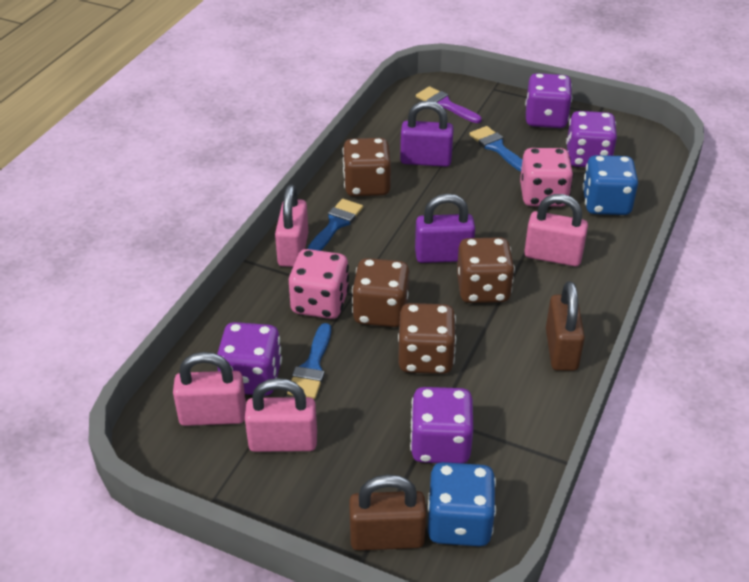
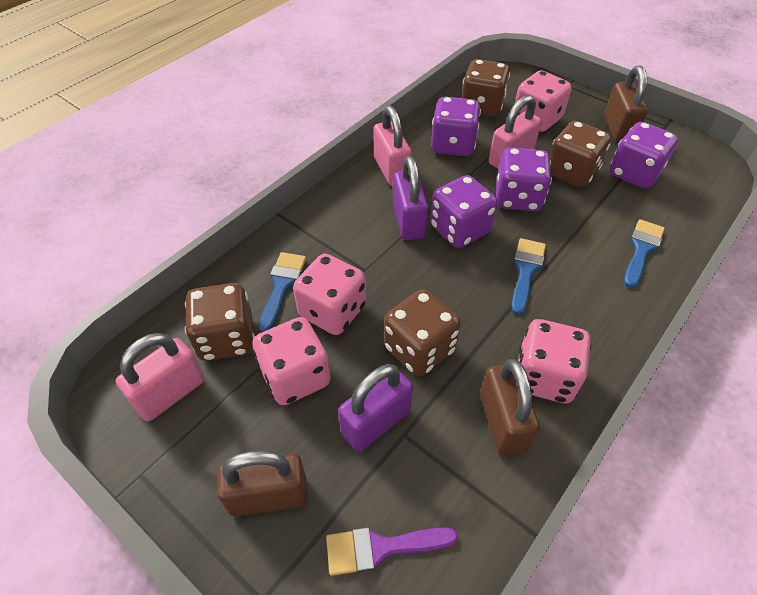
blue dice: [428,462,496,546] [582,155,638,215] = 2 -> none = 0
brown padlock: [349,474,426,551] [546,281,585,371] = 2 -> [217,450,308,517] [480,359,540,456] [604,66,648,142] = 3
pink dice: [289,249,349,319] [520,148,574,207] = 2 -> [252,317,331,405] [293,253,366,335] [515,71,572,132] [518,319,591,403] = 4
pink padlock: [173,352,246,426] [245,378,317,452] [275,185,308,267] [524,194,588,266] = 4 -> [116,333,205,421] [374,106,412,186] [489,95,541,169] = 3

